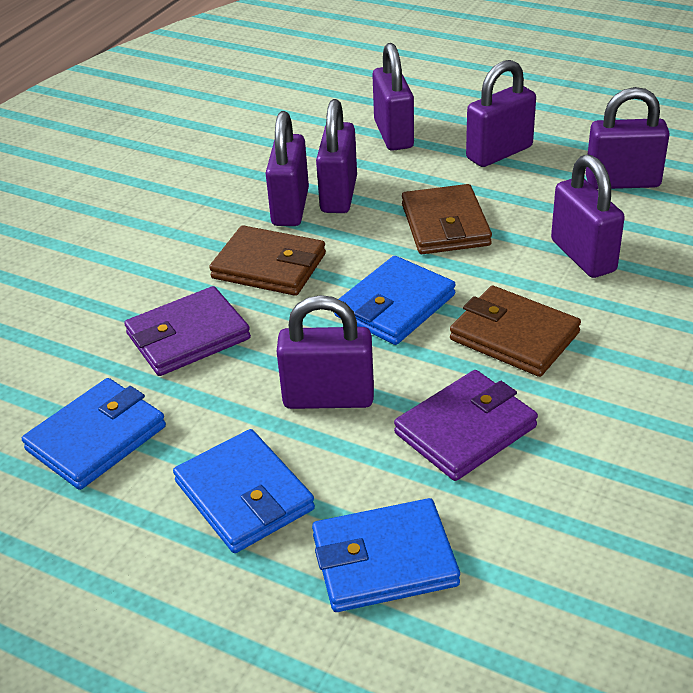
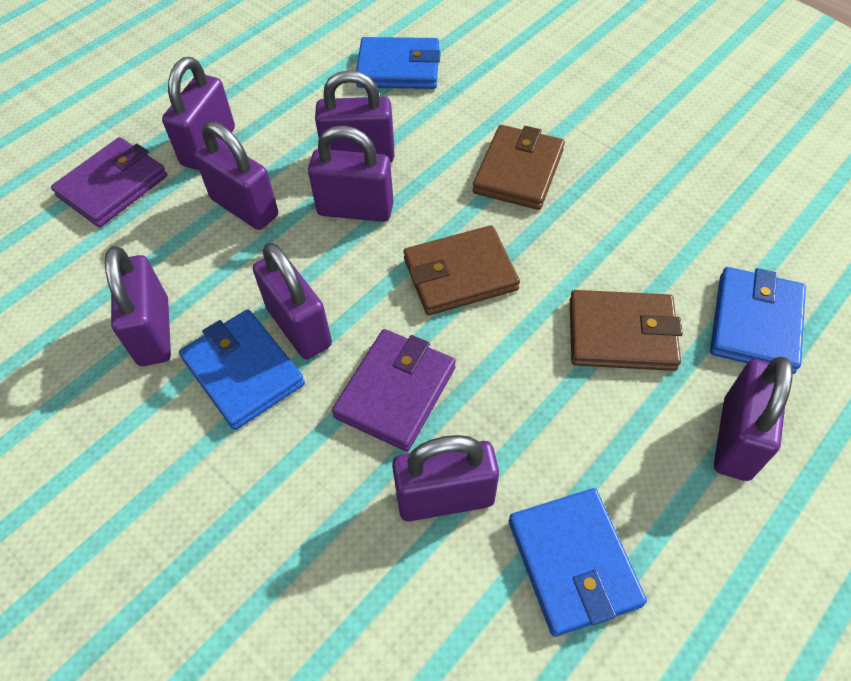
purple padlock: [266,111,309,226] [276,295,374,409] [316,99,357,213] [372,43,414,151] [466,60,536,167] [551,154,625,278] [586,87,670,189] = 7 -> [105,246,171,366] [162,57,235,170] [194,121,278,230] [253,243,332,359] [308,125,394,222] [315,70,394,163] [392,435,499,521] [714,357,793,481] = 8

